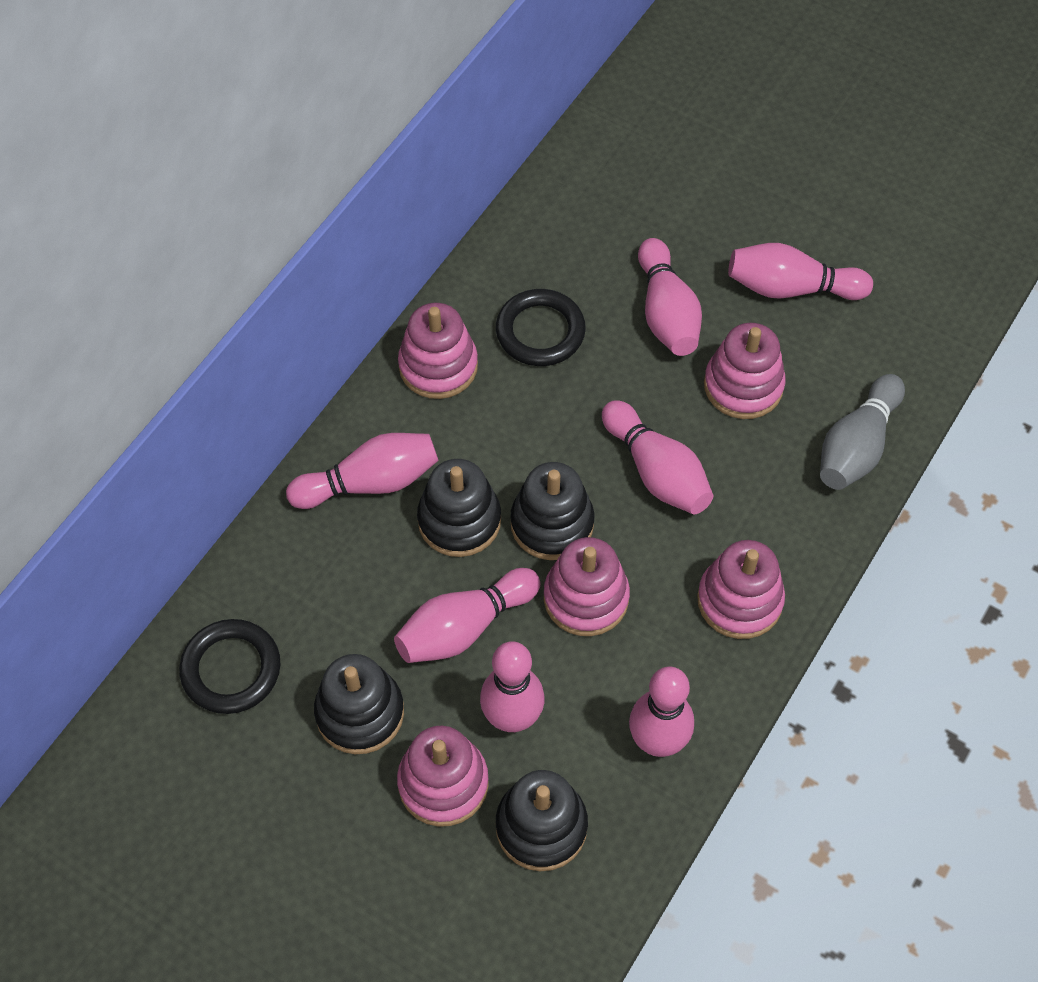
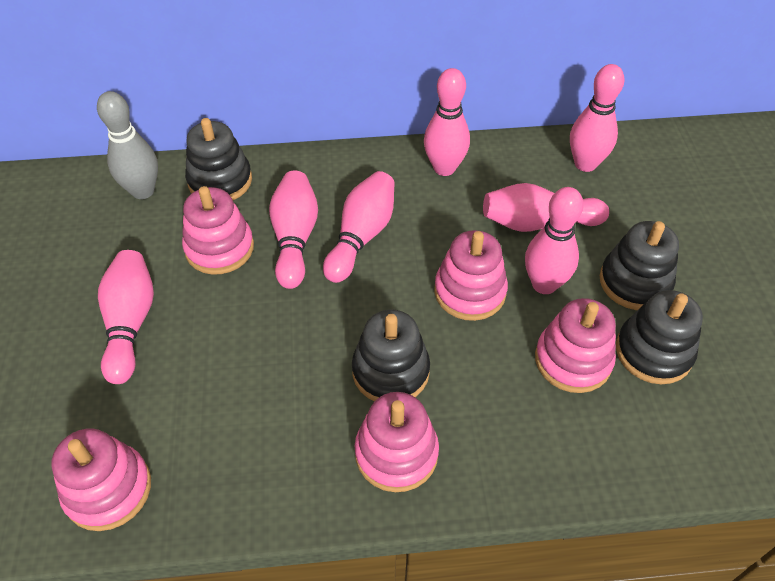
black ring: [179,619,281,714] [496,289,586,366] = 2 -> none = 0

